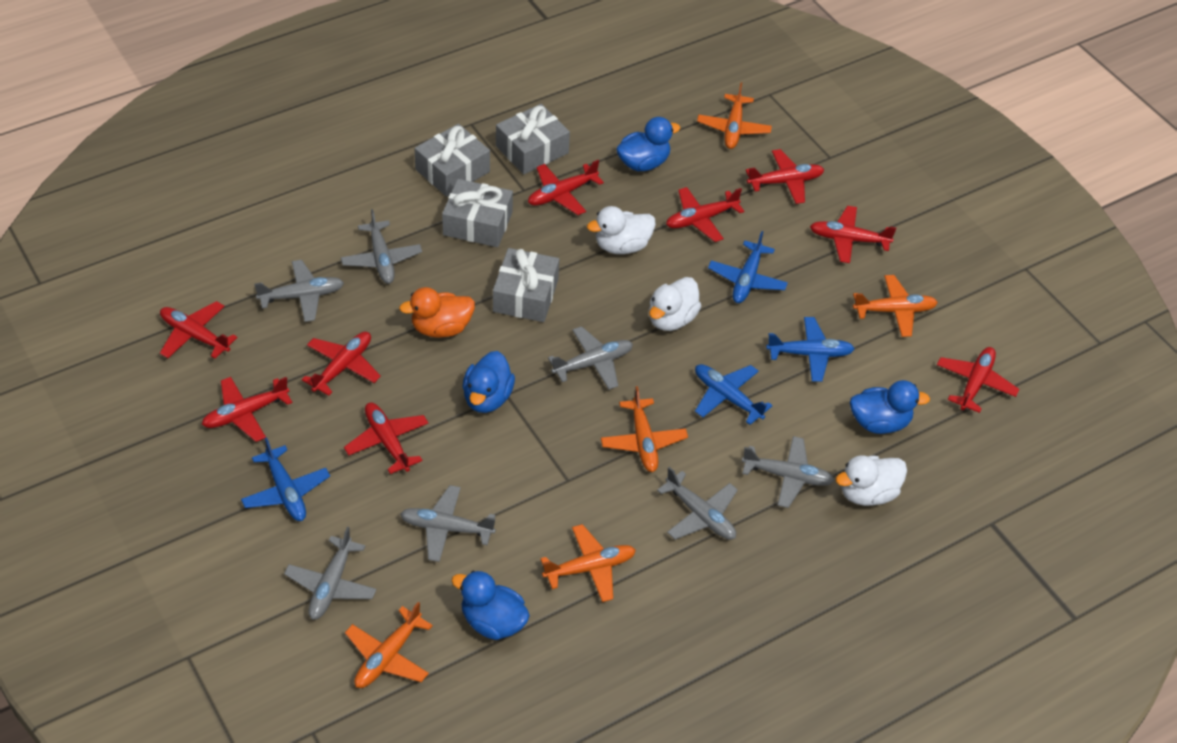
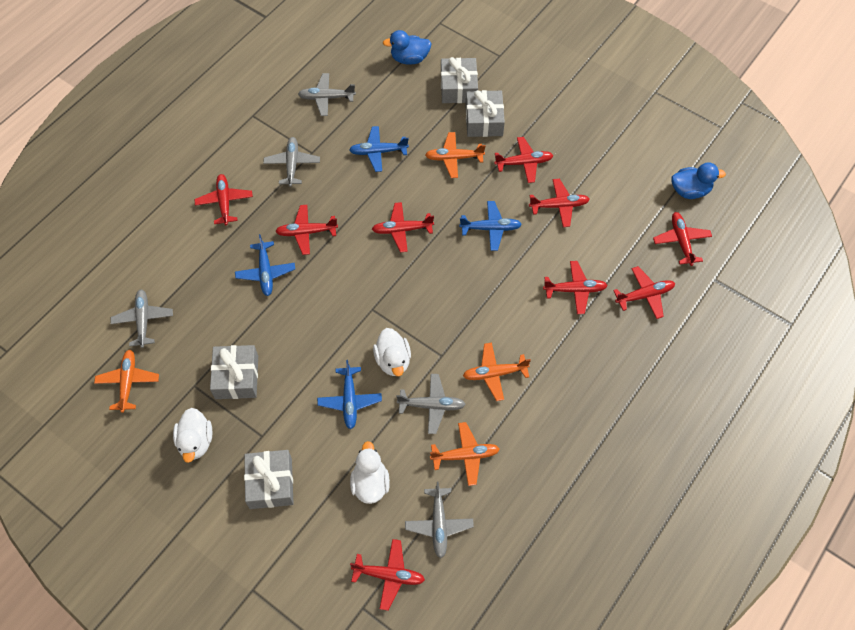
blue duck: [451,571,530,640] [462,351,515,413] [616,117,680,171] [850,380,930,434] = 4 -> [383,30,432,64] [672,162,726,199] = 2
grey plane: [254,260,344,322] [284,526,377,620] [341,209,422,284] [400,485,496,562] [548,326,633,390] [657,467,738,540] [742,436,835,508] = 7 -> [111,289,173,348] [263,137,320,187] [298,73,356,116] [396,374,466,434] [405,482,474,558] = 5
orange duck: [399,287,475,338] = 1 -> none = 0
orange plane: [345,602,433,688] [540,524,636,602] [601,386,688,472] [697,83,772,149] [853,275,938,337] = 5 -> [94,350,159,413] [425,132,486,178] [430,422,500,486] [463,343,531,401] = 4

